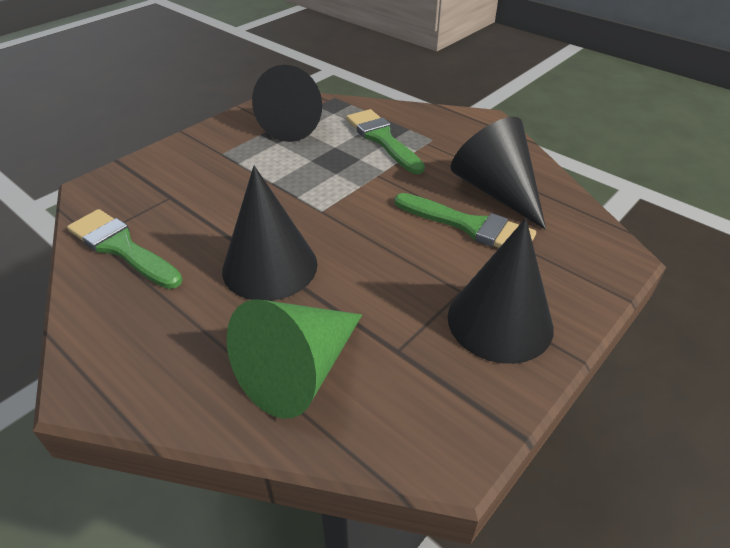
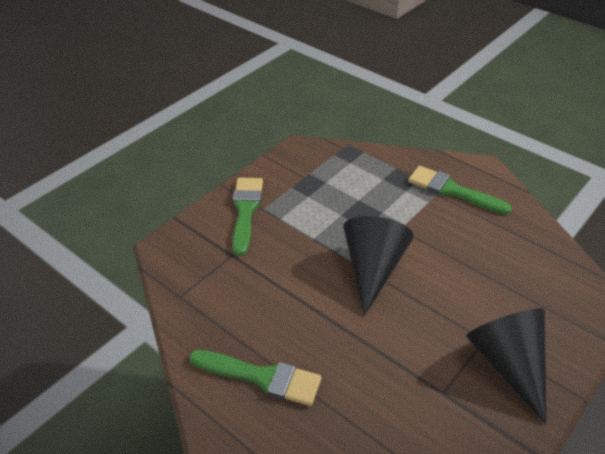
black cone: [222,166,318,301] [252,65,322,142] [448,218,554,364] [451,117,546,230] = 4 -> [343,216,414,316] [466,308,546,425] = 2
green cone: [227,299,362,419] = 1 -> none = 0

